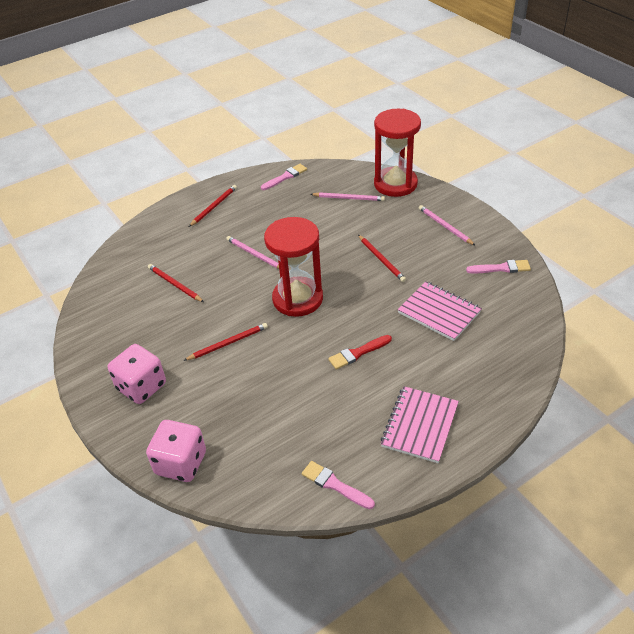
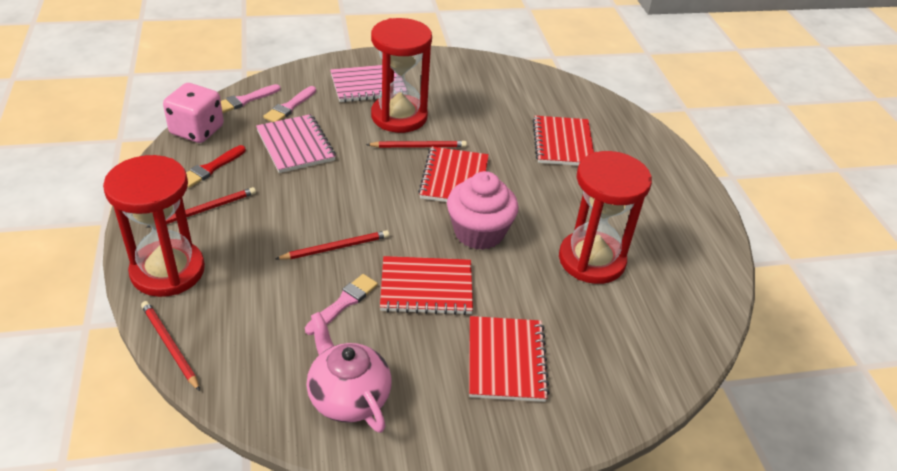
pink cupcake: none = 0 -> [447,171,518,250] = 1
pink dice: [108,344,166,404] [146,420,206,482] = 2 -> [163,83,224,143] = 1
pink pencil: [226,236,279,269] [311,192,385,201] [419,205,476,246] = 3 -> none = 0
pink teapot: none = 0 -> [307,312,392,433] = 1
red hourglass: [264,217,323,317] [374,109,421,197] = 2 -> [103,155,205,297] [371,18,432,133] [559,151,652,284] = 3
red notebook: none = 0 -> [380,256,473,315] [418,147,489,202] [469,316,550,402] [533,116,594,166] = 4

